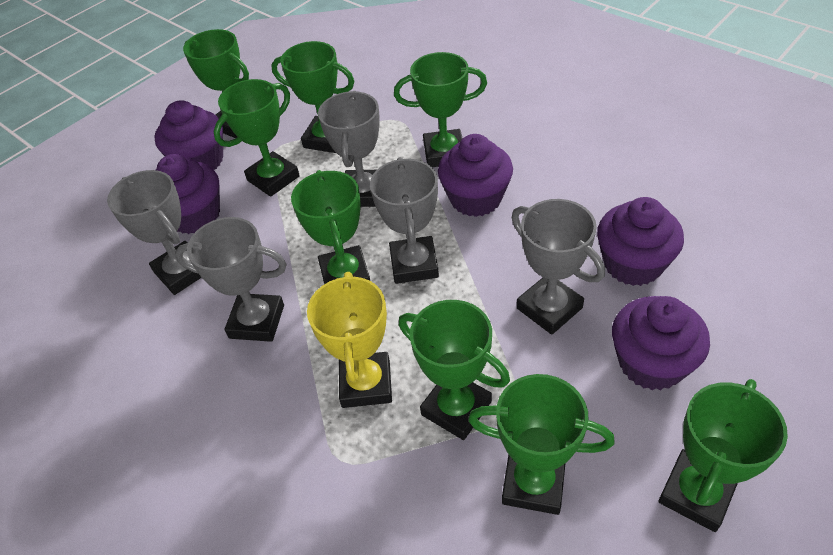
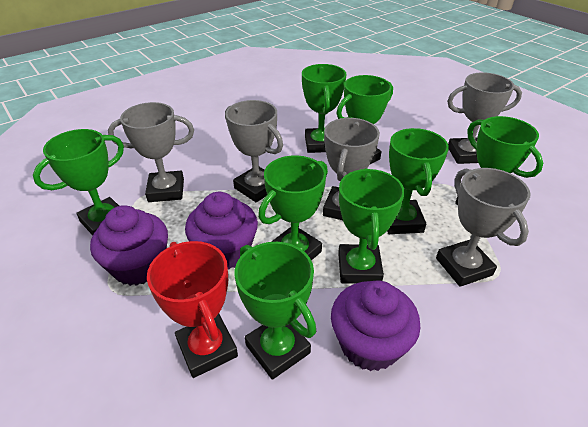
purple cupcake: [154,100,223,170] [156,154,220,234] [438,134,513,217] [597,197,684,286] [612,296,710,390] = 5 -> [90,205,168,286] [185,192,258,269] [331,280,420,371] = 3
red trophy: none = 0 -> [147,241,238,378] = 1
yellow trophy: [307,272,392,408] = 1 -> none = 0

